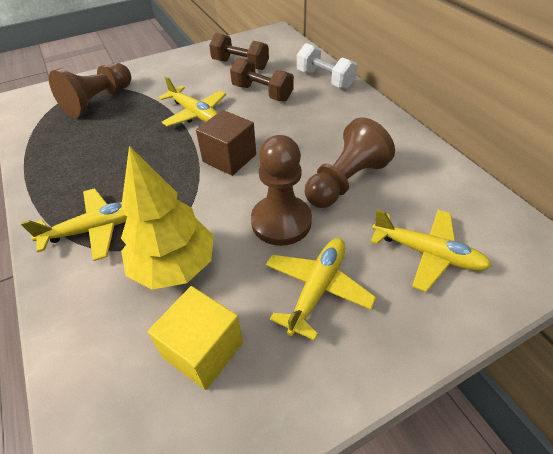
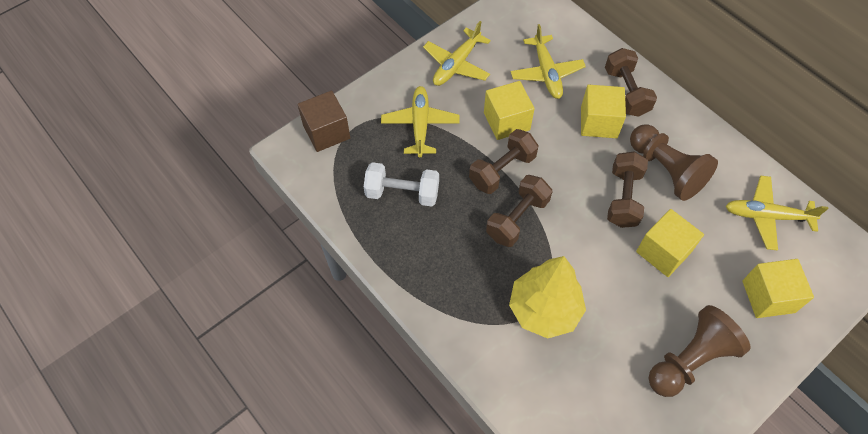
brown dumbbell: [209,33,269,70] [230,57,294,101] = 2 -> [469,129,539,194] [486,175,552,247] [605,48,657,117] [607,152,648,228] = 4
brown pawn: [49,63,131,118] [251,135,312,246] [305,118,395,208] = 3 -> [630,124,718,201] [649,305,751,397] = 2
yellow cube: [148,286,243,390] = 1 -> [484,81,535,140] [581,85,626,138] [636,209,704,277] [742,259,814,318] = 4

